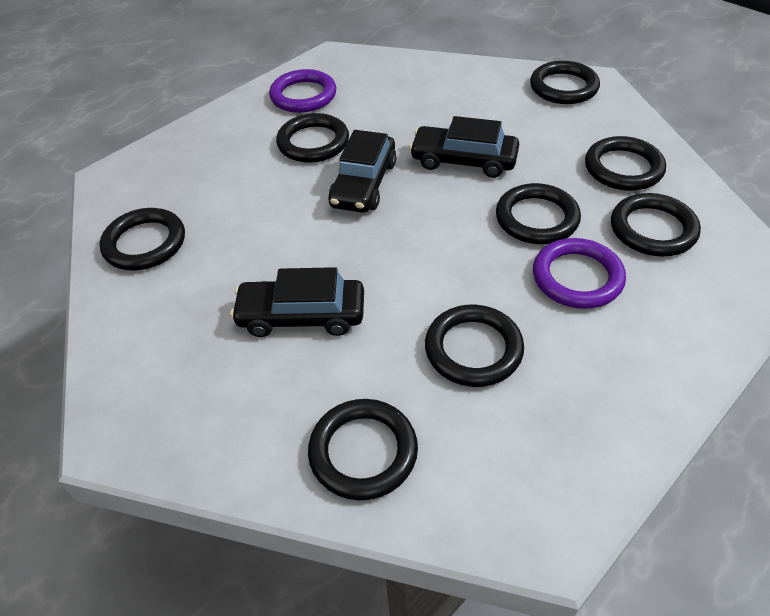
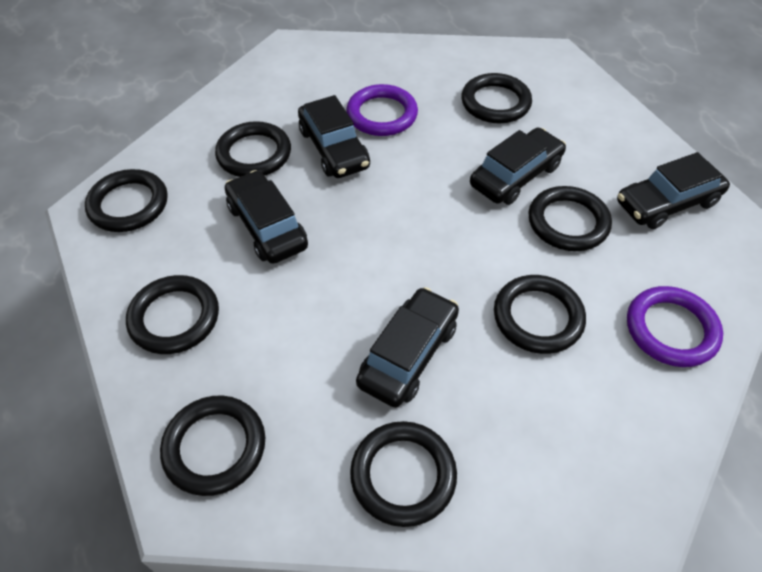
black car: [230,267,364,337] [328,130,397,213] [409,116,519,178] = 3 -> [225,170,308,264] [298,95,370,178] [356,287,459,408] [470,128,566,205] [617,152,730,229] = 5

